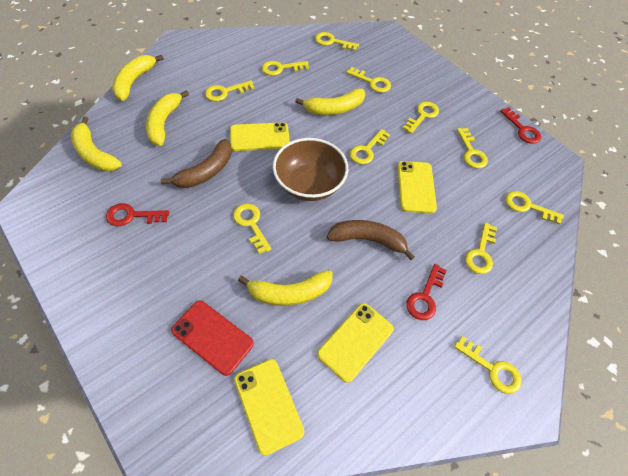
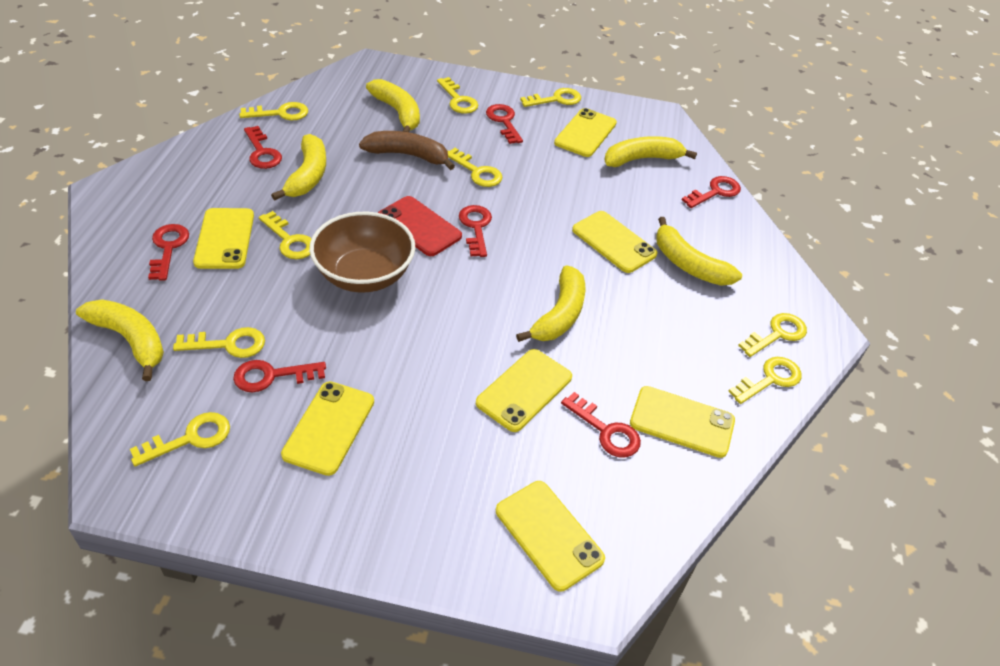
brown banana: [161,139,232,188] [327,220,415,260] = 2 -> [359,131,455,170] = 1
red key: [106,203,169,226] [406,264,447,320] [500,107,541,144] = 3 -> [148,224,189,281] [233,360,326,392] [244,126,282,169] [459,205,492,257] [486,104,523,144] [561,392,641,458] [682,176,741,208] = 7
yellow banana: [71,116,122,171] [112,55,164,101] [146,90,189,146] [238,270,333,306] [295,88,365,115] = 5 -> [76,299,164,381] [271,134,326,200] [366,79,420,132] [516,265,585,342] [604,136,697,167] [656,217,742,286] = 6
yellow key: [205,80,254,101] [233,204,271,254] [262,61,309,76] [315,32,359,51] [346,67,391,93] [350,129,390,164] [403,102,439,134] [454,336,522,394] [457,128,488,168] [465,223,497,274] [506,191,564,225] = 11 -> [130,412,230,467] [173,327,265,358] [239,102,308,120] [259,211,312,259] [437,77,478,114] [448,148,503,187] [520,88,581,107] [728,357,802,404] [738,313,807,357] = 9
yellow phone: [230,122,290,151] [234,359,304,456] [317,303,394,383] [398,161,437,213] = 4 -> [193,208,254,269] [281,381,374,476] [476,349,572,432] [496,481,605,591] [554,108,617,157] [572,211,658,273] [630,386,735,458] = 7

